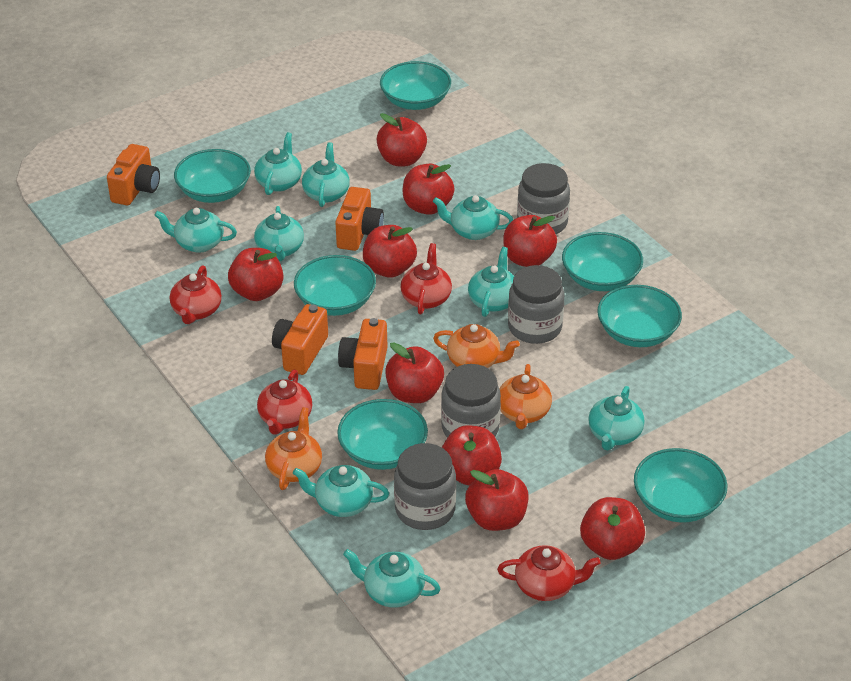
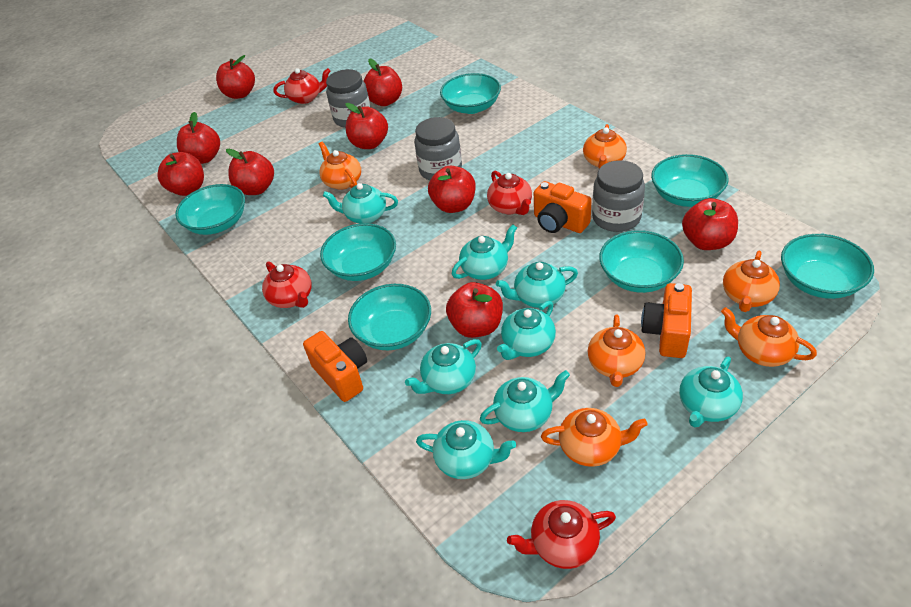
grey jar: [394,443,456,530] [441,364,501,438] [508,265,565,344] [517,163,570,234] = 4 -> [326,69,370,128] [414,117,462,180] [592,160,645,232] = 3
orange camera: [107,144,160,205] [272,304,328,375] [335,187,384,251] [338,318,388,390] = 4 -> [303,331,367,402] [534,181,592,233] [641,283,692,358] = 3
orange teapot: [265,407,322,490] [433,324,520,368] [499,364,552,429] = 3 -> [319,142,361,190] [541,408,648,467] [583,124,627,169] [588,314,645,387] [721,307,817,367] [723,251,780,312] = 6
turquoise teapot: [154,208,237,253] [254,132,302,195] [254,206,304,261] [293,465,389,517] [302,142,350,207] [343,549,440,608] [433,195,513,240] [468,247,514,317] [588,386,645,451] = 9 -> [323,183,398,224] [405,339,482,394] [416,420,516,479] [452,225,517,280] [480,370,570,432] [496,262,578,308] [497,301,556,360] [679,356,743,427] = 8

